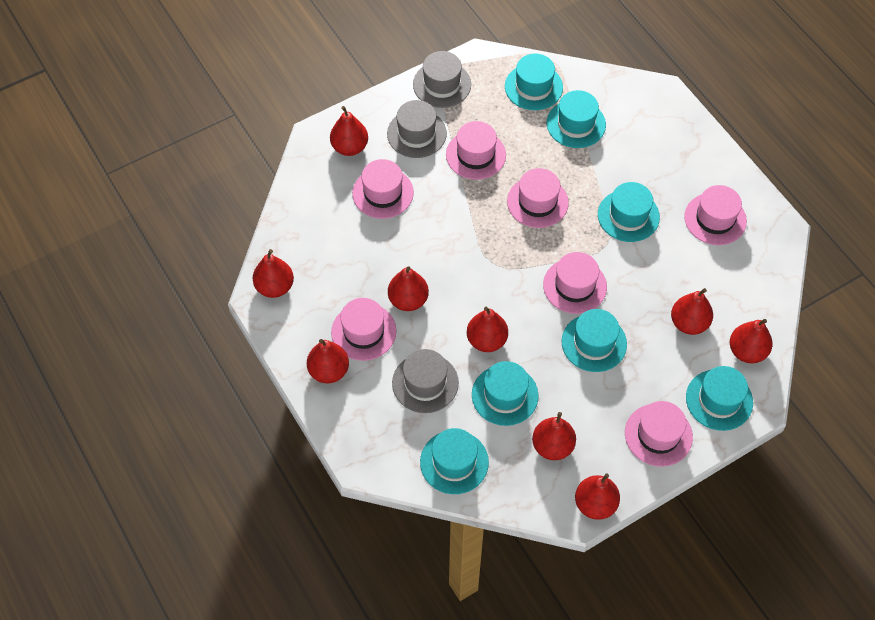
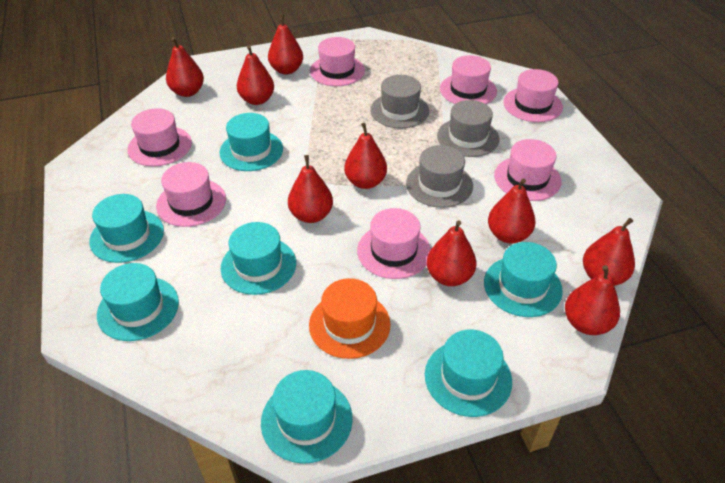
orange hat: none = 0 -> [309,278,391,359] = 1

